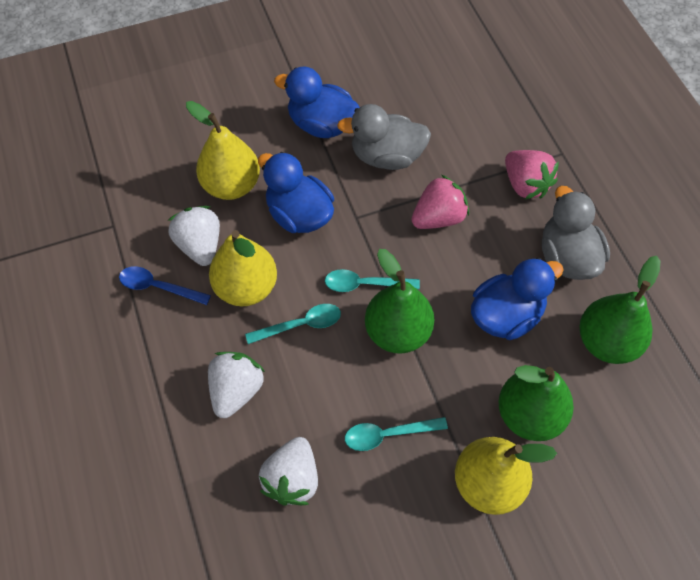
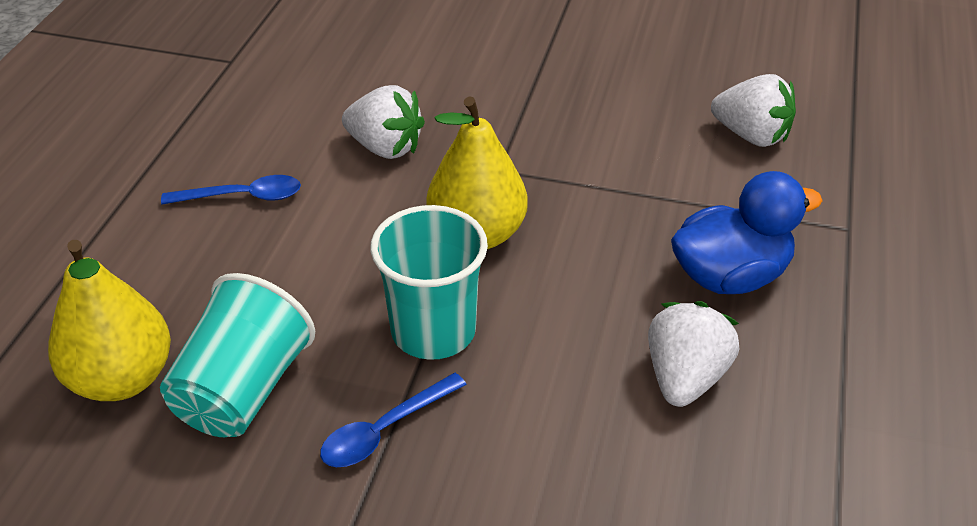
blue duck: [258,152,334,233] [274,67,360,138] [471,258,564,340] = 3 -> [671,171,823,294] = 1
blue spoon: [119,266,211,305] = 1 -> [161,175,301,205] [320,373,467,467] = 2
green pear: [365,249,434,354] [498,365,574,441] [579,256,660,364] = 3 -> none = 0
grey duck: [337,104,431,170] [542,186,610,280] = 2 -> none = 0
pink strawberry: [411,175,469,229] [505,150,559,199] = 2 -> none = 0
turquoise cup: none = 0 -> [160,273,315,437] [370,205,488,360] = 2
turquoise spoon: [245,304,341,344] [325,269,420,292] [345,417,448,451] = 3 -> none = 0
yellow pear: [186,101,260,200] [209,230,277,306] [455,437,557,515] = 3 -> [48,240,171,401] [426,97,528,249] = 2

